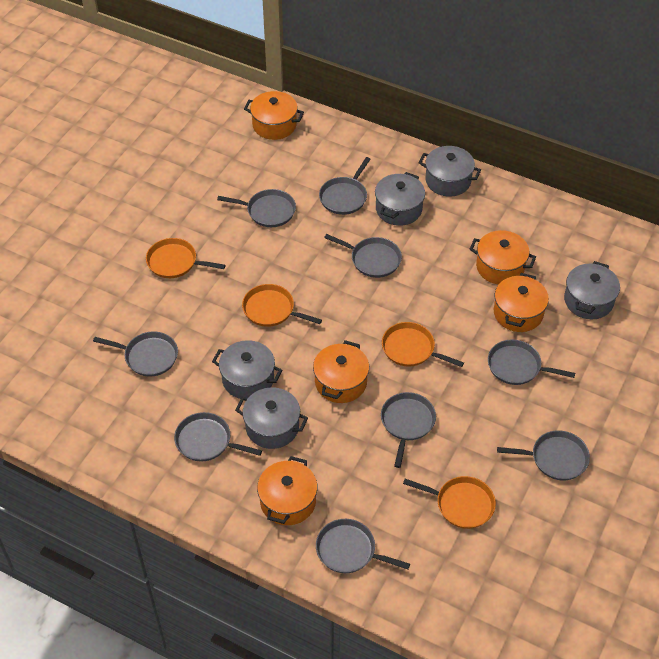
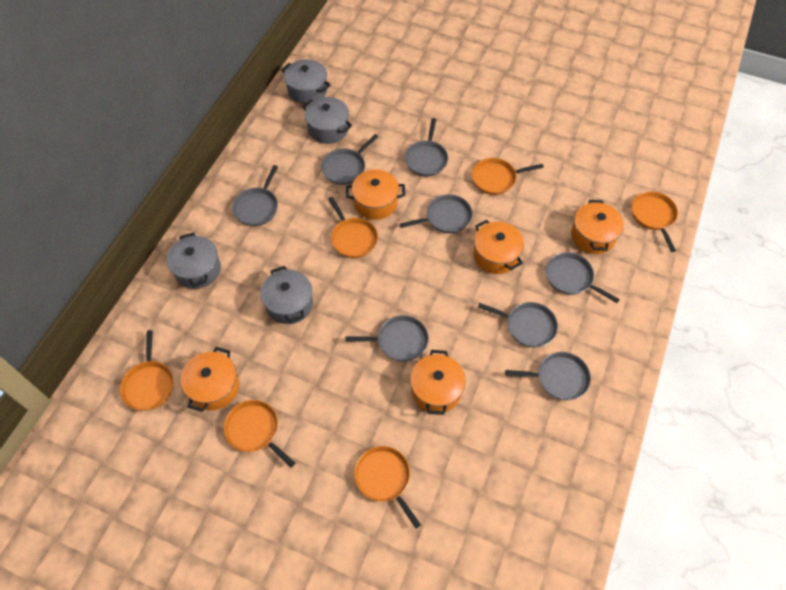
grey pan: [93,331,178,376] [174,412,262,462] [217,189,296,227] [316,519,410,573] [319,157,371,215] [324,234,402,278] [381,392,436,468] [488,339,575,385] [497,430,590,481] = 9 -> [232,165,278,226] [321,134,378,185] [345,315,429,362] [400,194,473,233] [404,118,448,176] [478,302,558,348] [505,352,591,400] [546,252,620,303] = 8
grey pot: [212,340,282,399] [235,387,308,449] [375,172,425,226] [419,146,481,197] [564,261,620,319] = 5 -> [167,232,221,289] [260,266,313,324] [281,59,331,104] [302,97,352,144] = 4
orange pan: [146,238,226,278] [242,284,322,327] [382,322,464,367] [403,476,496,529] = 4 -> [120,330,173,411] [224,400,295,468] [328,197,378,258] [354,446,421,529] [472,158,544,195] [631,191,678,252] = 6

